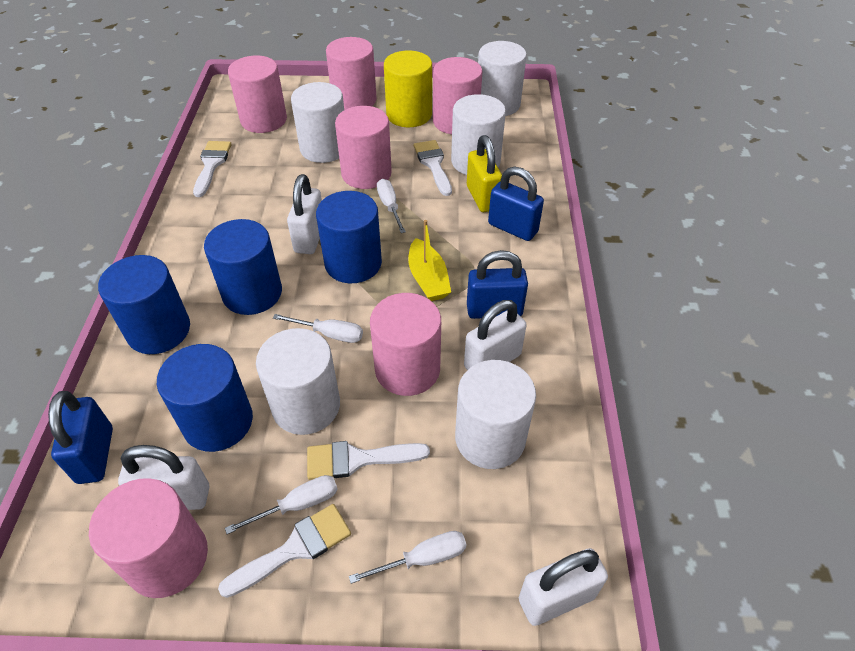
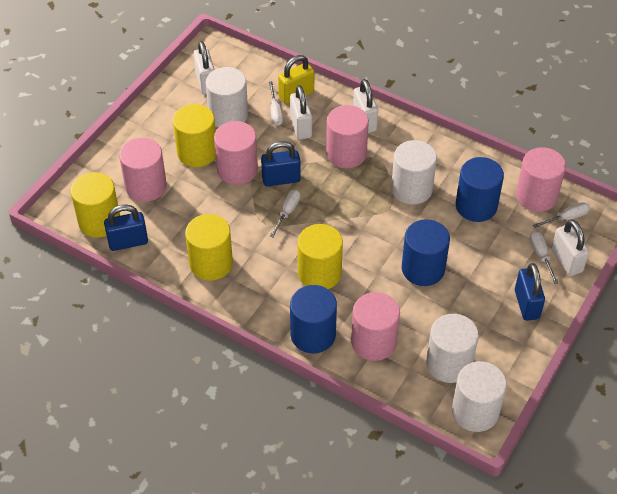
blue cylinder: [98,255,190,354] [157,344,253,452] [204,219,282,315] [316,191,382,283] = 4 -> [290,285,337,353] [402,219,450,286] [456,157,504,222] = 3
pink cylinder: [89,478,208,598] [228,56,287,133] [326,37,377,110] [335,106,392,189] [370,293,441,396] [433,57,483,134] = 6 -> [119,138,167,202] [214,121,258,185] [326,105,369,168] [351,292,400,361] [516,147,566,212] = 5
white brush: [193,141,232,197] [218,504,351,598] [307,441,430,480] [414,140,452,196] = 4 -> none = 0
white cylinder: [256,328,340,435] [291,82,344,163] [451,94,506,175] [455,360,536,469] [478,41,527,116] = 5 -> [206,67,248,127] [391,140,437,204] [426,314,479,383] [452,361,507,432] = 4
yellow boat: [408,220,451,301] = 1 -> none = 0
yellow cylinder: [384,50,432,127] = 1 -> [70,172,120,238] [173,104,216,167] [185,214,233,281] [297,224,343,289] = 4

